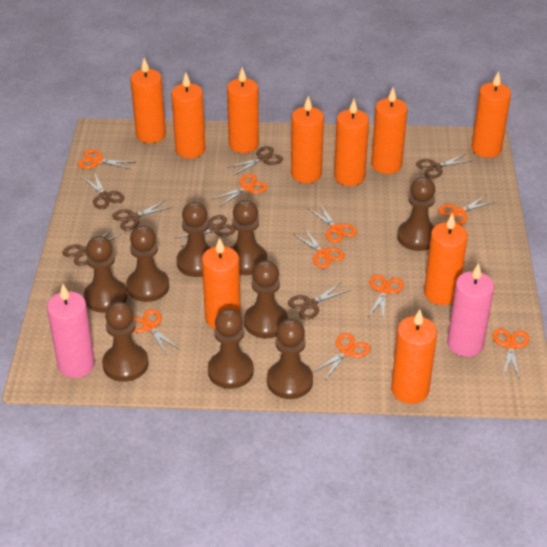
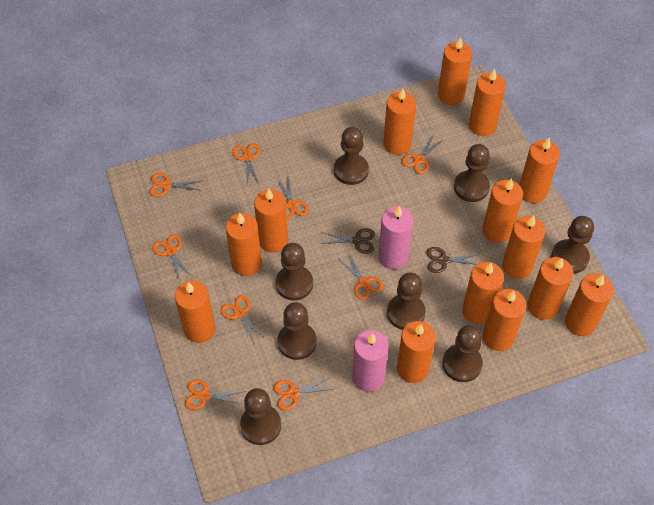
brown pawn: [84,236,128,313] [102,302,148,382] [126,226,169,302] [177,202,212,277] [208,309,254,389] [231,200,267,275] [244,260,288,338] [267,319,313,399] [397,177,435,251] = 9 -> [240,388,281,445] [275,243,313,301] [278,302,317,360] [334,127,369,185] [387,273,426,330] [442,325,483,382] [454,144,490,202] [551,216,594,274] = 8
brown scissors: [62,228,122,266] [82,172,124,209] [112,200,172,230] [176,215,236,247] [227,146,283,175] [288,283,350,320] [416,154,473,179] = 7 -> [320,228,375,254] [426,247,480,273] = 2
orange candle: [130,58,166,143] [171,72,206,158] [202,237,241,329] [227,67,259,153] [291,96,324,183] [334,99,369,186] [371,88,407,174] [391,309,437,404] [424,213,468,305] [471,71,511,158] = 10 -> [175,280,215,343] [226,213,262,276] [254,188,288,253] [383,88,416,155] [397,321,436,383] [438,37,472,105] [462,262,504,324] [469,69,506,136] [482,178,523,243] [483,289,527,351] [502,216,545,279] [519,138,560,203] [527,257,573,320] [565,274,614,336] = 14

